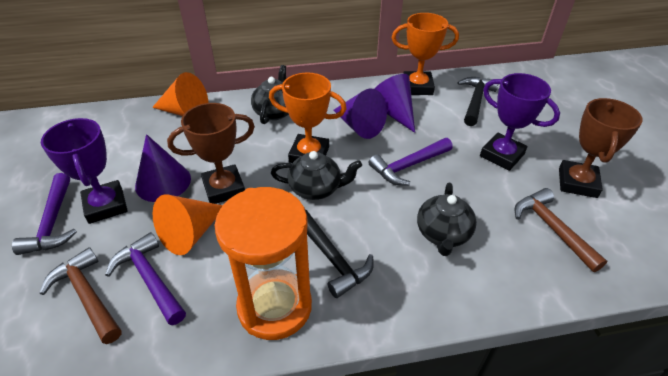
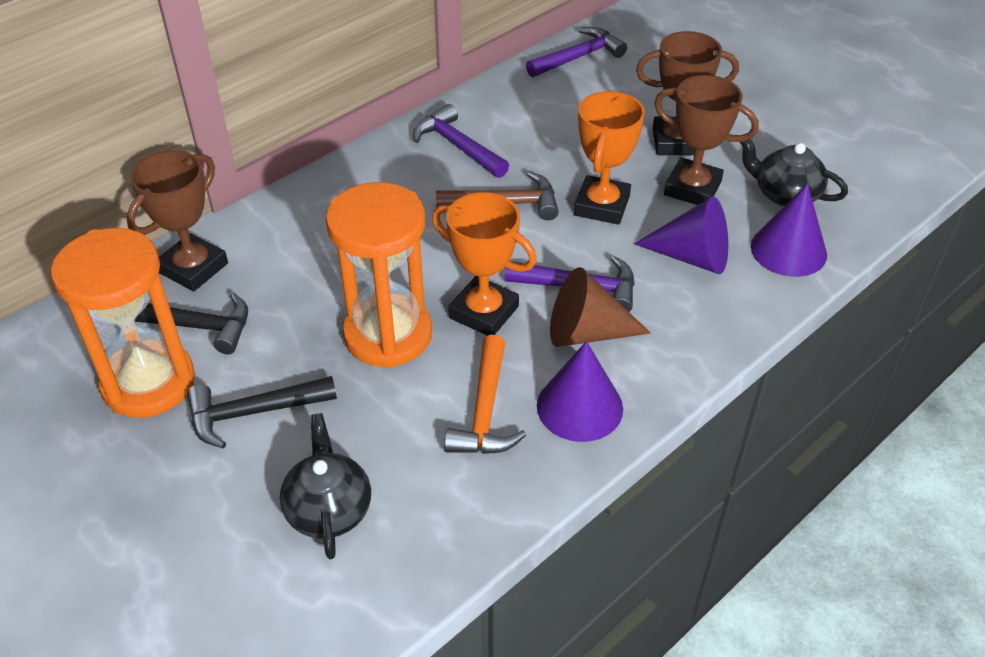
black teapot: [251,65,289,124] [271,151,362,200] [417,183,477,256] = 3 -> [280,413,371,559] [740,139,848,207] = 2
brown cone: none = 0 -> [550,267,651,347] = 1
brown hammer: [39,247,121,344] [515,188,607,272] = 2 -> [436,172,559,220] = 1
brown trophy: [167,103,255,204] [559,98,643,198] = 2 -> [126,150,228,291] [636,31,739,155] [654,75,759,205] = 3
orange cone: [152,72,208,116] [153,194,223,255] = 2 -> none = 0
orange hammer: none = 0 -> [444,335,526,454] = 1
orange hourglass: [215,187,312,340] = 1 -> [51,228,195,418] [326,182,432,368] = 2
purple trophy: [41,118,128,224] [480,73,560,171] = 2 -> none = 0

